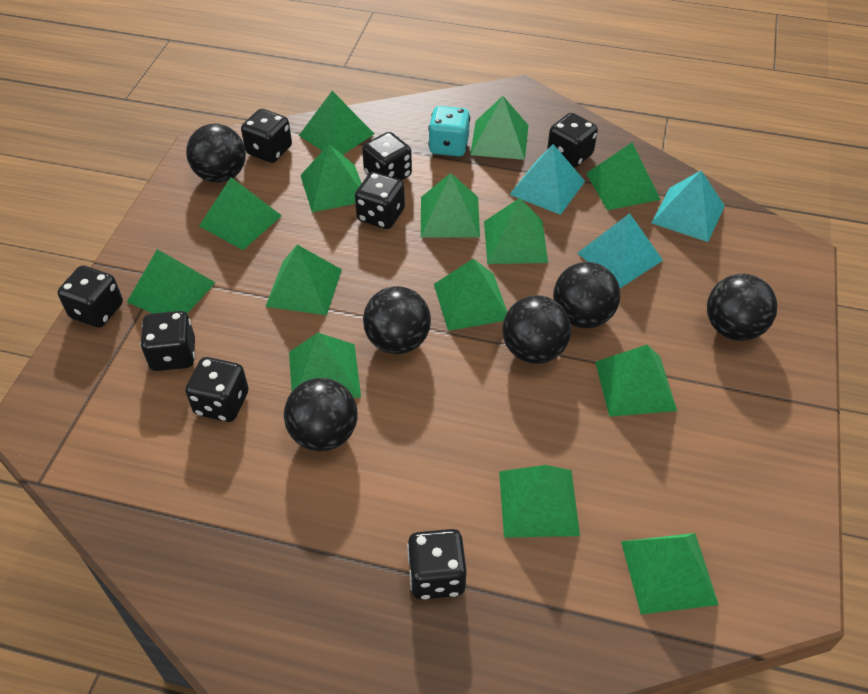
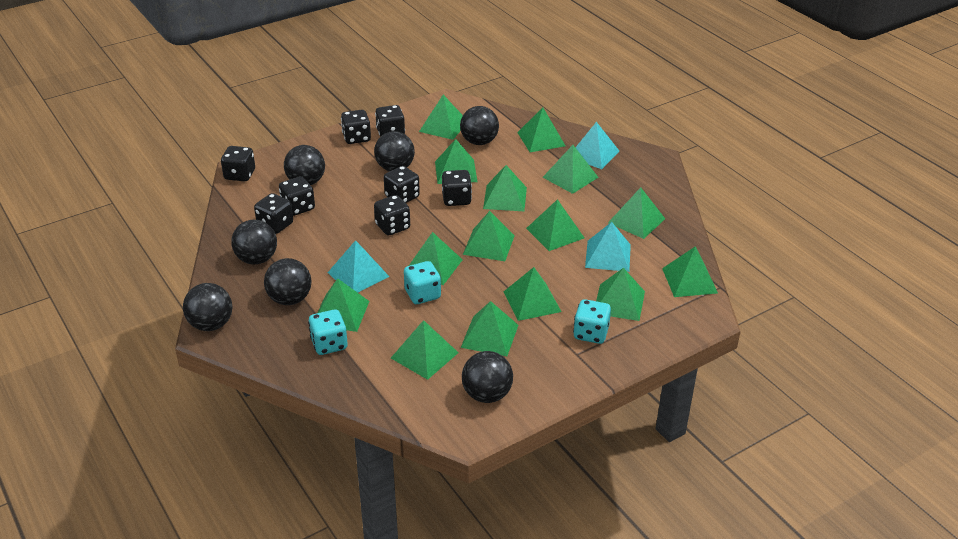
black ball: [186,124,246,183] [284,378,357,452] [363,286,431,354] [502,295,571,364] [553,262,620,328] [707,274,778,341] = 6 -> [183,283,233,331] [231,220,277,264] [264,258,311,305] [284,145,325,185] [374,131,415,171] [460,106,499,145] [462,351,513,403] = 7
green pyramid: [127,249,216,314] [199,177,282,250] [265,245,342,315] [289,333,361,398] [299,91,374,155] [300,144,362,212] [421,173,480,238] [434,259,507,331] [470,96,529,160] [484,198,548,264] [499,465,580,537] [586,143,661,210] [595,344,677,417] [621,533,719,614] = 14 -> [318,278,369,332] [391,320,459,380] [409,232,463,285] [419,95,463,140] [435,139,477,184] [461,301,518,356] [463,211,515,261] [483,165,527,211] [504,267,562,321] [517,107,565,152] [526,199,584,251] [543,145,599,194] [596,268,645,321] [608,187,665,239] [662,246,718,297] = 15
turquoise dice: [428,106,470,156] = 1 -> [308,309,348,355] [404,261,441,304] [573,299,611,344] = 3

